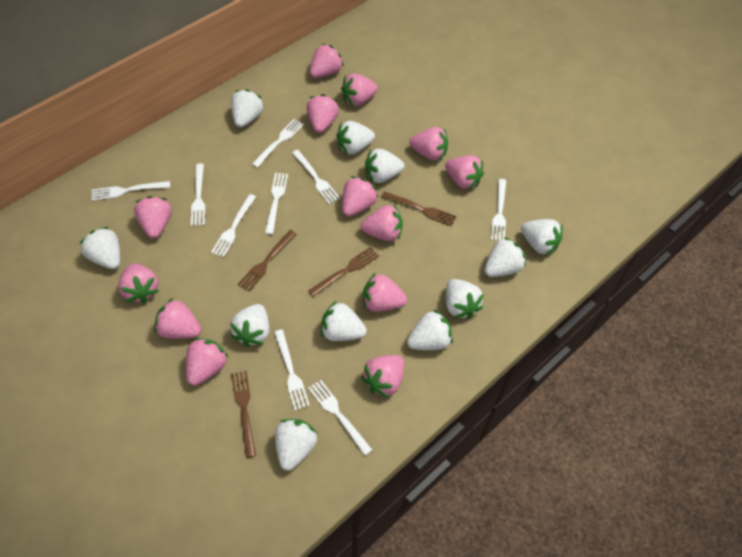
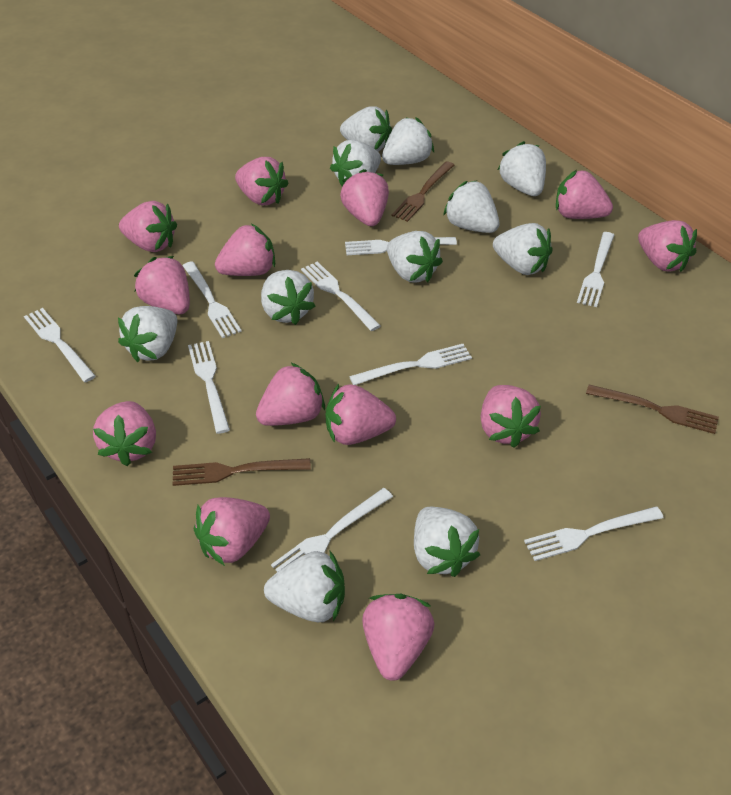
brown fork: [231,371,256,458] [238,230,296,291] [308,247,379,297] [381,191,456,226] = 4 -> [172,458,311,486] [391,161,454,222] [586,385,719,434] = 3

